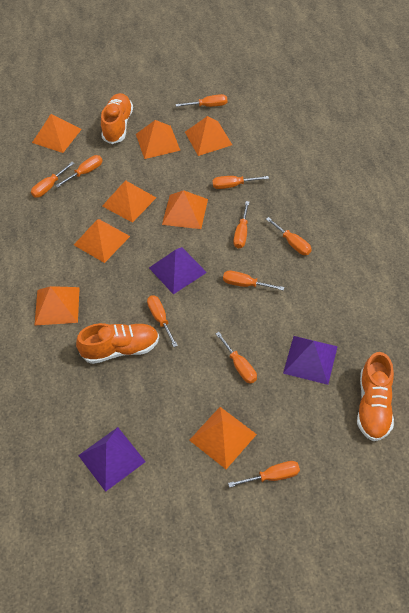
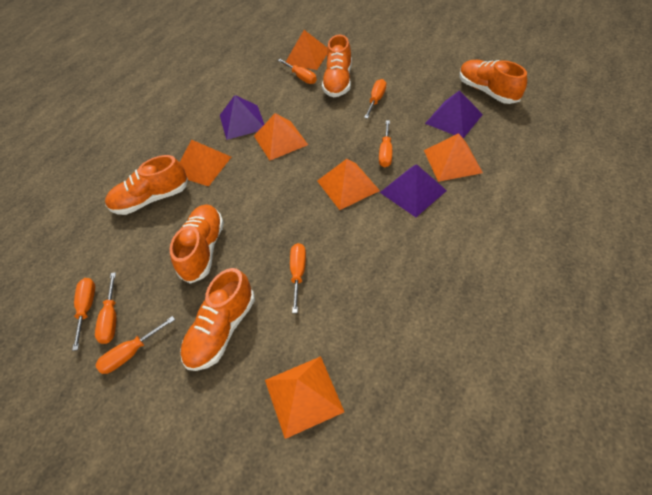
orange pyramid: [32,114,82,153] [34,286,80,326] [74,219,130,263] [102,180,156,223] [136,120,180,159] [162,190,208,229] [185,116,232,156] [189,407,257,469] = 8 -> [180,140,231,186] [254,113,308,160] [265,356,344,439] [284,30,327,70] [317,159,380,210] [424,133,483,182] = 6
orange screwdriver: [31,162,74,198] [55,155,102,188] [147,295,178,347] [176,94,227,107] [212,176,269,189] [216,332,257,384] [223,271,284,291] [228,461,300,488] [234,201,249,249] [266,217,312,255] = 10 -> [72,278,95,351] [95,272,116,344] [96,316,175,374] [278,59,317,84] [290,243,306,313] [364,79,386,119] [379,121,392,167] = 7
orange shoe: [76,323,159,364] [101,93,133,144] [357,352,394,441] = 3 -> [105,155,188,215] [170,204,224,284] [180,268,255,371] [322,35,352,97] [460,60,527,104] = 5

